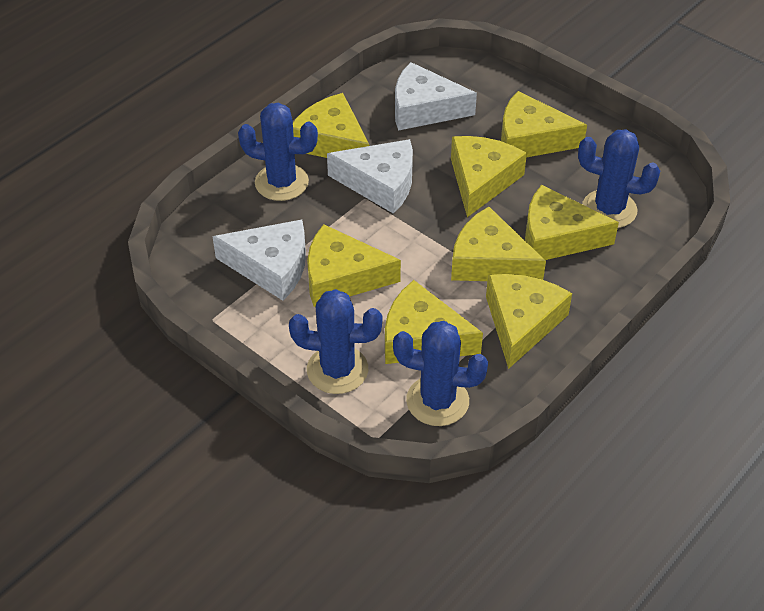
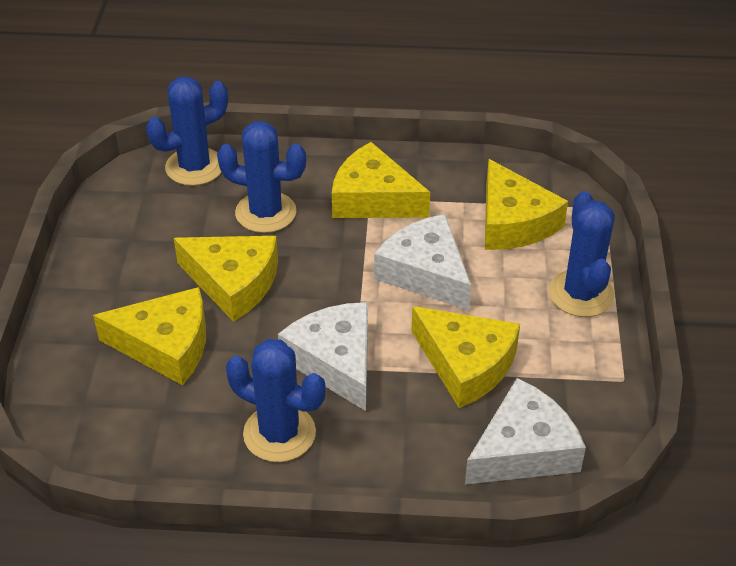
yellow cheese: [293,93,370,158] [307,224,401,307] [385,280,483,364] [451,136,527,217] [451,207,546,281] [486,274,572,369] [501,91,587,158] [525,185,619,260] = 8 -> [93,287,206,385] [174,236,278,322] [332,142,430,218] [411,306,520,408] [485,159,568,250] = 5

